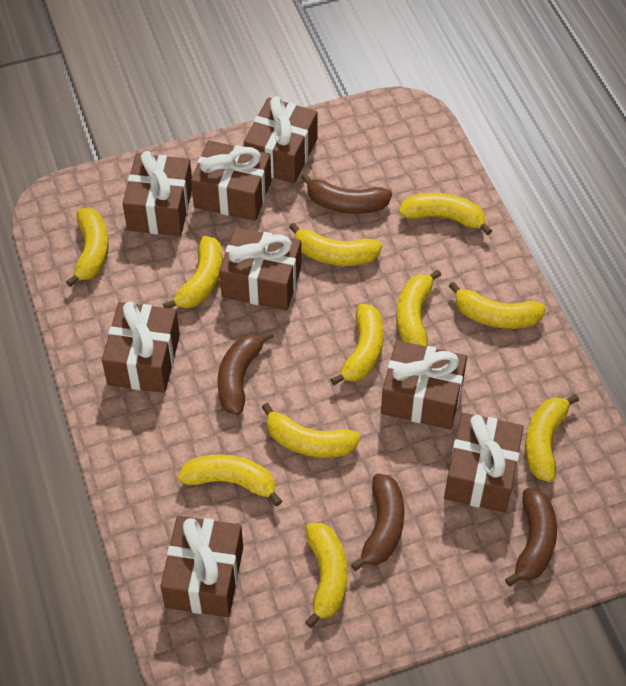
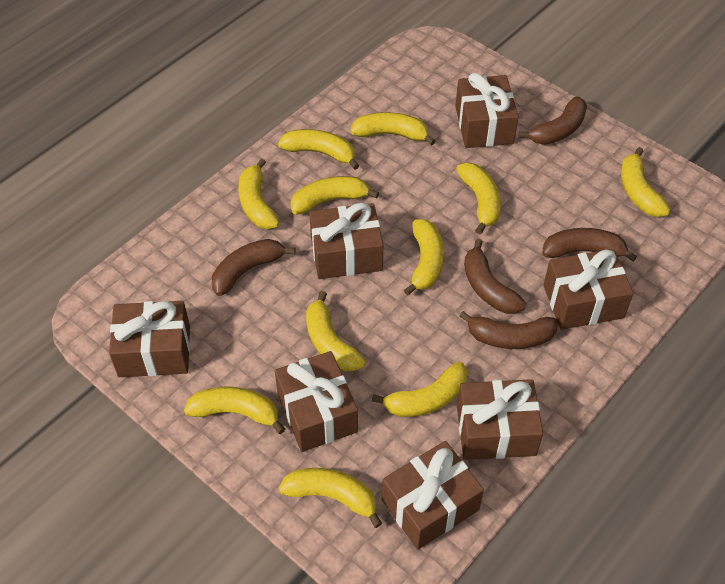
brown banana: [217,331,274,415] [301,173,392,214] [351,473,405,571] [505,488,557,586] = 4 -> [212,239,296,296] [459,311,558,349] [464,239,526,314] [519,96,587,145] [543,228,637,261] = 5
brown gift: [102,301,180,393] [123,151,192,236] [160,516,243,617] [191,140,271,221] [219,227,301,311] [244,96,317,184] [381,340,467,429] [444,413,524,512] = 8 -> [109,301,190,377] [275,351,358,452] [309,203,383,279] [382,441,484,550] [455,73,519,148] [457,379,543,460] [543,249,633,330] = 7

